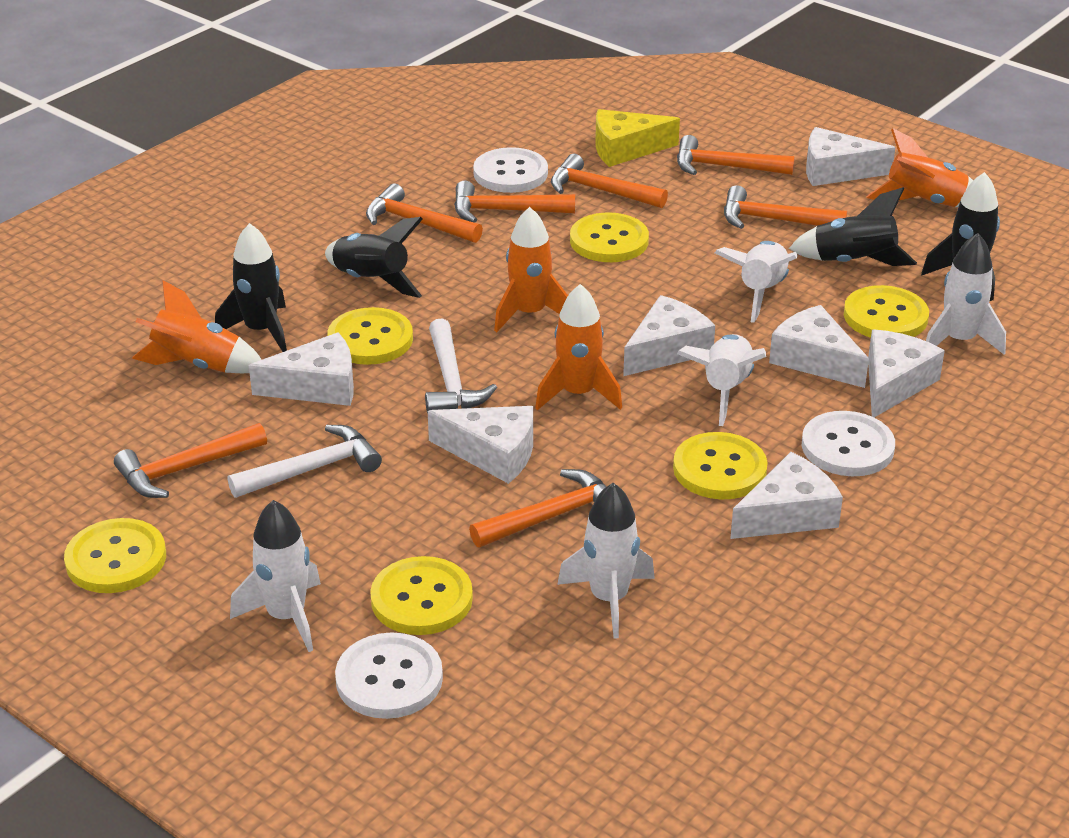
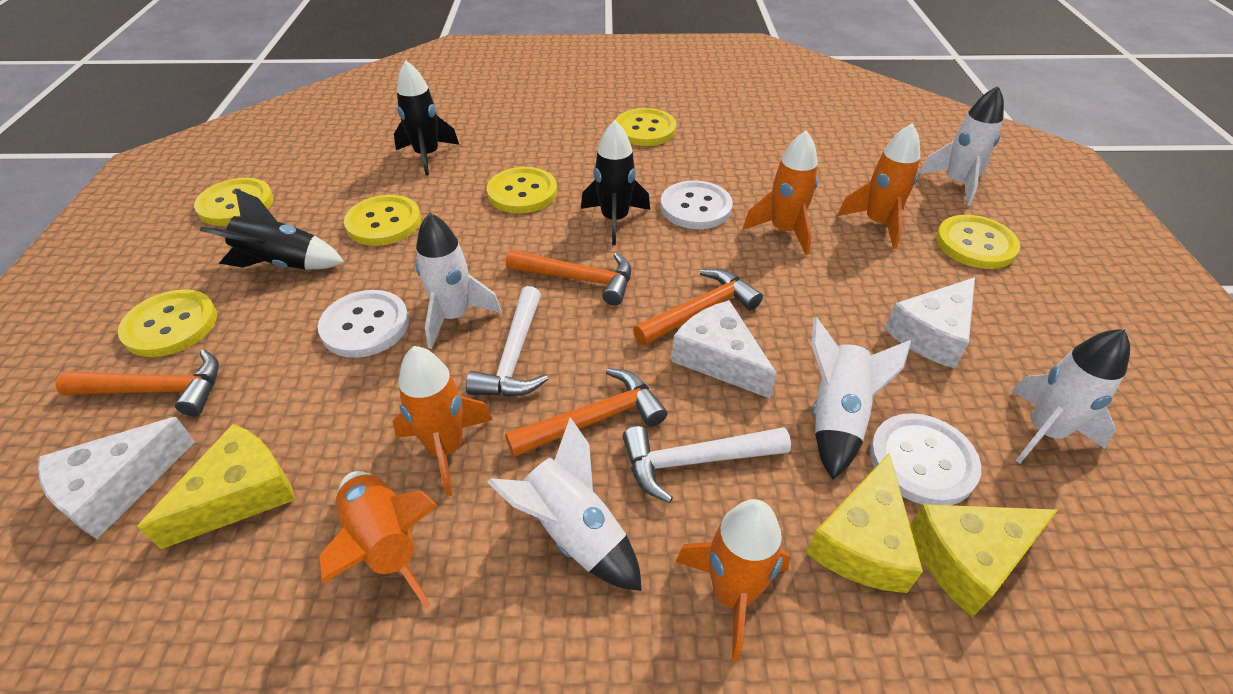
black rocket: [215,223,287,352] [325,217,423,298] [789,187,917,266] [921,172,1000,301] = 4 -> [200,188,344,270] [394,61,459,176] [581,120,650,245] = 3
orange hammer: [114,423,267,498] [366,183,483,243] [454,181,575,223] [469,469,606,547] [551,154,668,208] [677,135,795,175] [724,185,847,229] = 7 -> [55,349,219,416] [505,368,667,457] [506,250,631,306] [633,269,763,346] = 4
orange rocket: [132,280,262,373] [494,207,568,332] [535,284,622,410] [866,128,973,207] = 4 -> [319,471,437,607] [393,346,493,497] [675,499,791,662] [743,130,818,255] [837,123,920,249] = 5
white cheese: [249,332,354,406] [428,406,533,484] [623,295,715,376] [730,452,843,539] [769,305,869,388] [806,127,896,186] [868,330,945,417] = 7 -> [38,417,195,539] [671,300,777,398] [885,277,975,369] = 3
yellow cheese: [595,109,680,167] = 1 -> [137,424,295,549] [806,453,923,593] [910,504,1058,617] = 3

